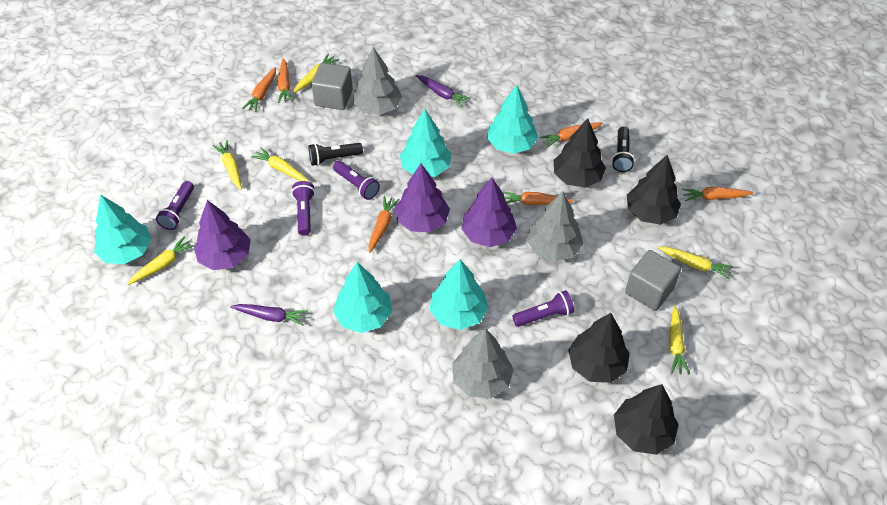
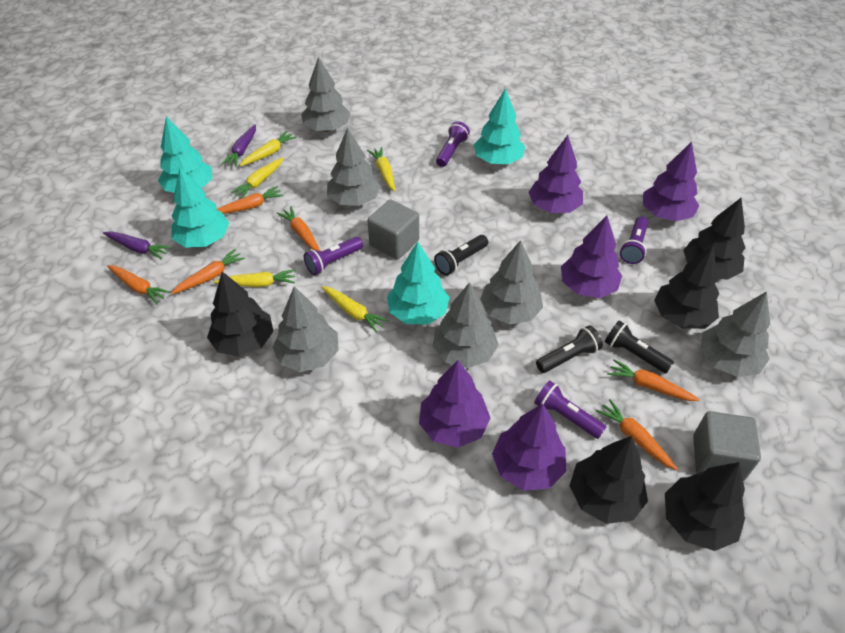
black flashlight: [309,143,363,166] [612,127,635,172] = 2 -> [434,235,488,275] [536,325,603,373] [605,320,674,374] = 3
black tree: [554,118,606,187] [568,313,630,383] [614,384,679,455] [627,155,681,225] = 4 -> [207,271,274,357] [570,436,648,524] [654,246,719,329] [665,462,745,551] [683,198,745,280] = 5
grey tree: [353,47,402,115] [452,328,514,399] [527,191,583,262] = 3 -> [272,286,339,372] [301,57,350,132] [327,127,381,206] [432,282,499,368] [480,240,543,324] [700,291,770,377] = 6
purple tree: [194,200,251,270] [396,164,450,232] [461,177,517,247] = 3 -> [419,360,491,448] [492,403,566,491] [528,135,583,213] [561,216,622,298] [643,142,699,221] = 5
turquoise tree: [94,194,151,264] [333,262,392,333] [400,109,452,177] [429,259,489,330] [487,85,538,154] = 5 -> [158,116,212,193] [171,168,229,248] [387,241,450,324] [474,88,525,164] = 4
yellow carrot: [128,236,195,285] [212,140,242,190] [251,147,309,182] [293,54,339,93] [658,247,733,279] [669,305,690,374] = 6 -> [214,270,295,287] [230,157,284,198] [239,131,297,166] [321,286,389,333] [367,147,395,192] = 5

